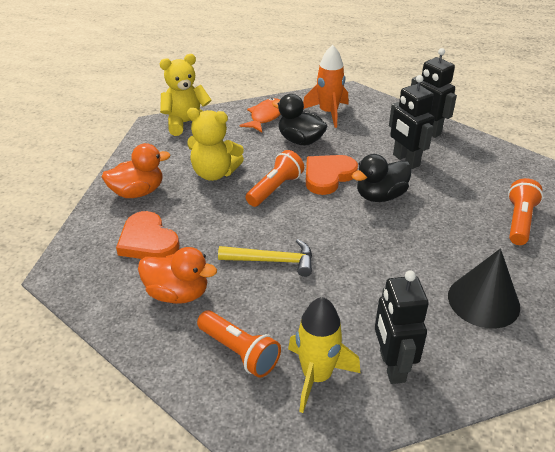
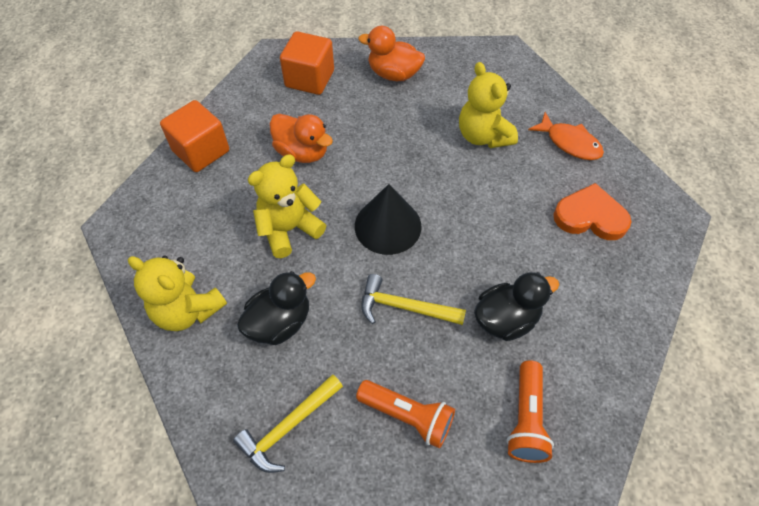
black robot: [375,270,428,384] [389,75,435,169] [411,48,457,138] = 3 -> none = 0
orange cube: none = 0 -> [160,100,229,172] [280,31,334,95] = 2
orange flashlight: [197,310,281,378] [245,150,304,207] [508,178,543,245] = 3 -> [356,380,455,448] [506,360,554,463] = 2
orange heart: [116,211,179,259] [306,155,358,195] = 2 -> [553,183,632,240] = 1
orange rocket: [303,45,349,128] = 1 -> none = 0
yellow hammer: [218,239,312,277] = 1 -> [233,374,343,473] [361,274,466,325] = 2
yellow rocket: [288,297,360,413] = 1 -> none = 0
yellow teddy bear: [160,54,212,136] [187,108,244,181] = 2 -> [128,256,227,331] [248,154,326,258] [459,62,518,148] = 3

